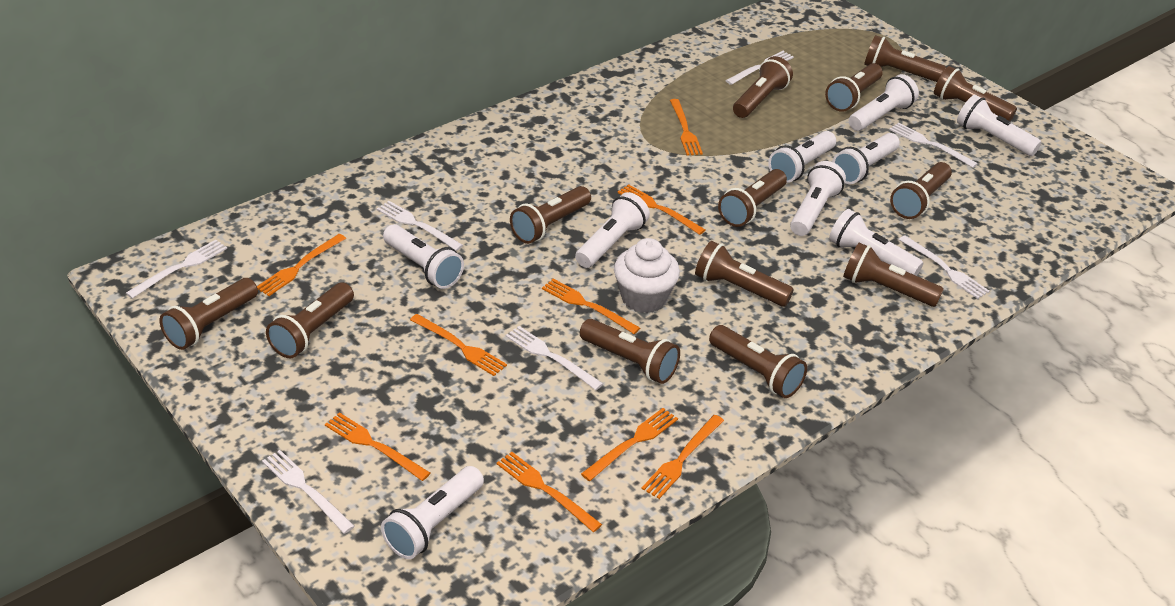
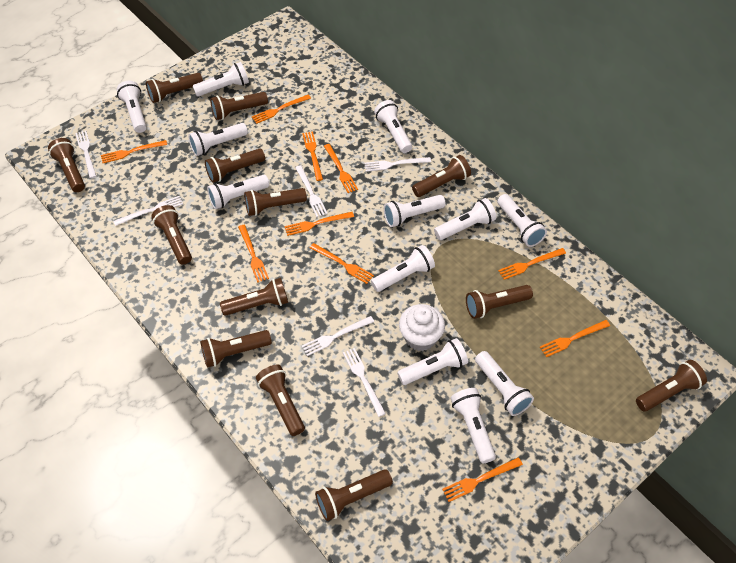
orange fork: [257,234,346,296] [325,412,430,481] [410,314,507,376] [496,452,602,532] [542,279,640,334] [581,408,678,481] [618,184,706,235] [641,415,724,499] [670,99,703,155] = 9 -> [101,140,167,163] [238,225,269,283] [252,95,311,124] [284,212,354,236] [302,132,323,181] [310,243,374,284] [324,144,358,193] [442,457,523,502] [498,248,566,280] [540,320,610,357] = 10
white flashlight: [381,466,484,559] [383,224,464,289] [575,192,650,268] [768,131,836,183] [790,161,846,236] [829,209,923,276] [832,133,900,184] [849,74,919,131] [957,95,1042,156] = 9 -> [117,81,147,133] [188,123,248,156] [193,62,249,97] [207,175,269,209] [371,245,435,292] [374,100,412,153] [384,195,446,227] [397,338,468,385] [434,198,496,240] [450,388,496,464] [475,351,534,416] [497,194,547,247] = 12
white fork: [126,240,227,298] [262,450,355,534] [377,201,463,251] [506,326,603,390] [725,51,794,85] [889,123,978,168] [899,236,990,299] = 7 -> [75,131,96,178] [113,196,183,226] [295,165,327,217] [302,316,374,356] [343,348,386,417] [364,157,431,172] = 6

